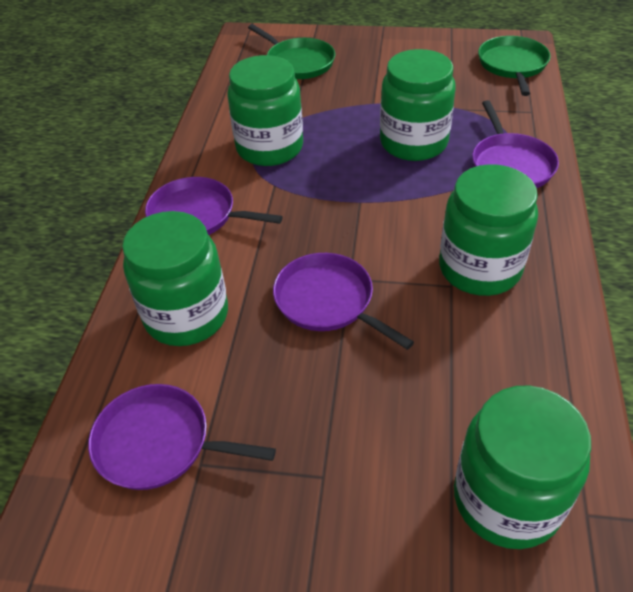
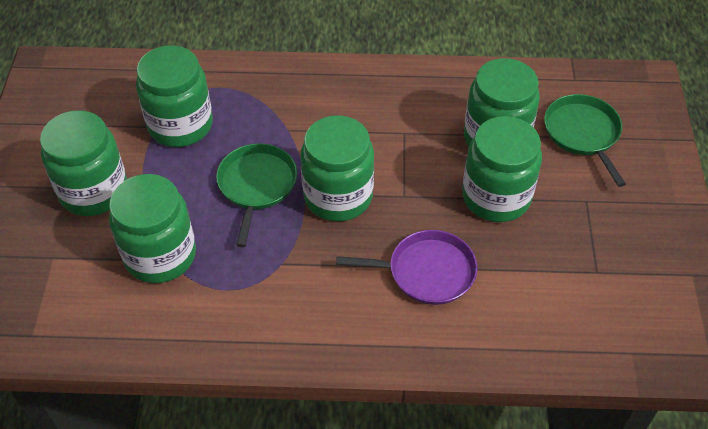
green jar: [122,211,228,346] [227,55,303,166] [380,49,456,161] [439,164,538,296] [454,385,591,549] = 5 -> [40,110,127,216] [109,174,196,283] [136,45,213,147] [300,115,374,221] [462,116,542,222] [464,58,540,146] = 6
purple pan: [88,384,276,490] [145,177,283,235] [273,253,414,350] [472,100,559,188] = 4 -> [336,230,477,305] = 1

